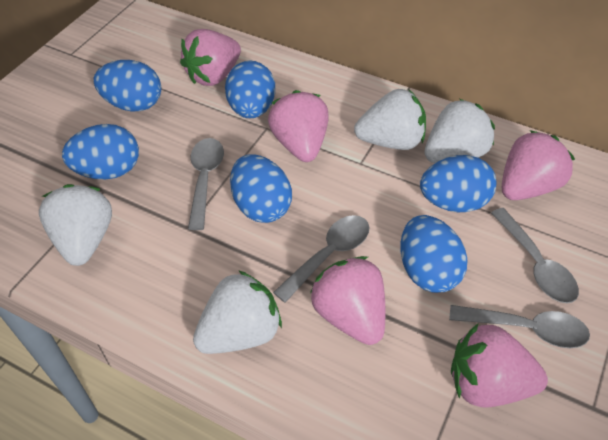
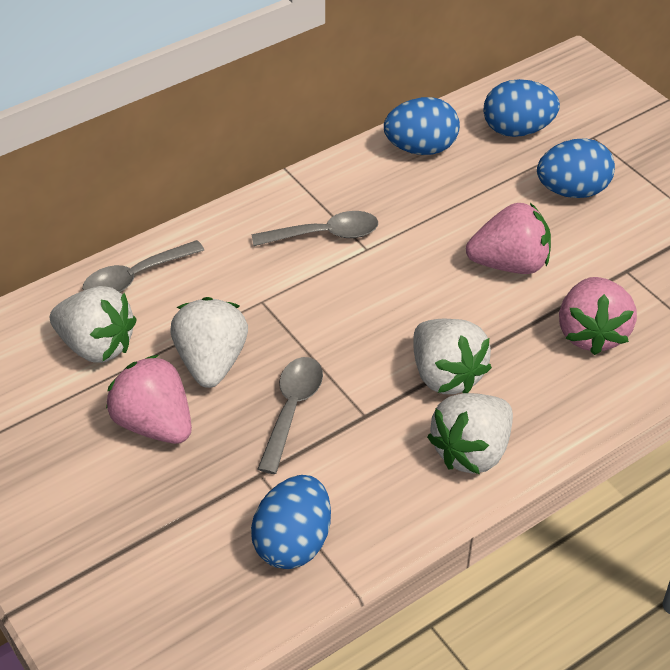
blue egg: [62,124,139,179] [93,60,161,111] [225,61,275,119] [230,154,292,223] [400,215,467,293] [420,155,496,212] = 6 -> [251,475,331,569] [384,97,460,155] [483,79,560,137] [537,138,615,198] = 4
grey spoon: [188,138,224,230] [273,215,369,303] [449,305,590,348] [491,208,579,303] = 4 -> [82,240,204,292] [251,211,378,246] [258,357,323,474] = 3
pink strawberry: [180,29,241,86] [268,90,329,162] [310,256,385,345] [451,324,548,407] [502,130,575,200] = 5 -> [106,355,192,444] [466,203,551,274] [559,277,637,355] = 3

